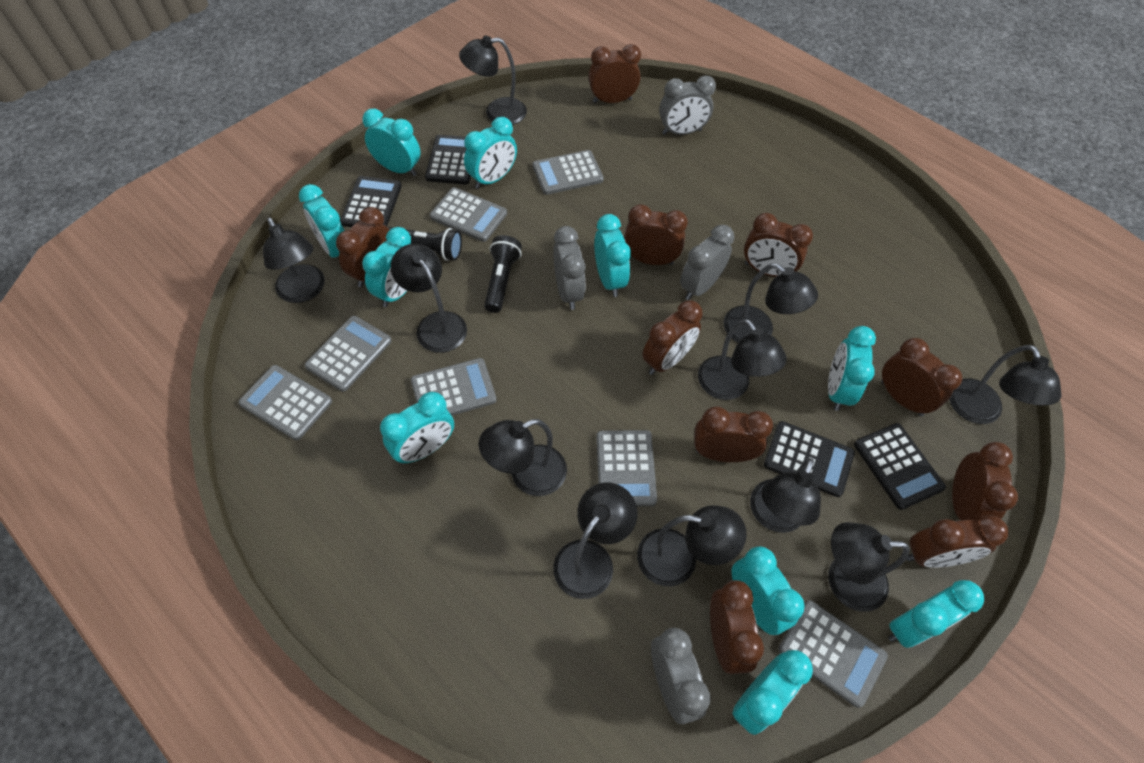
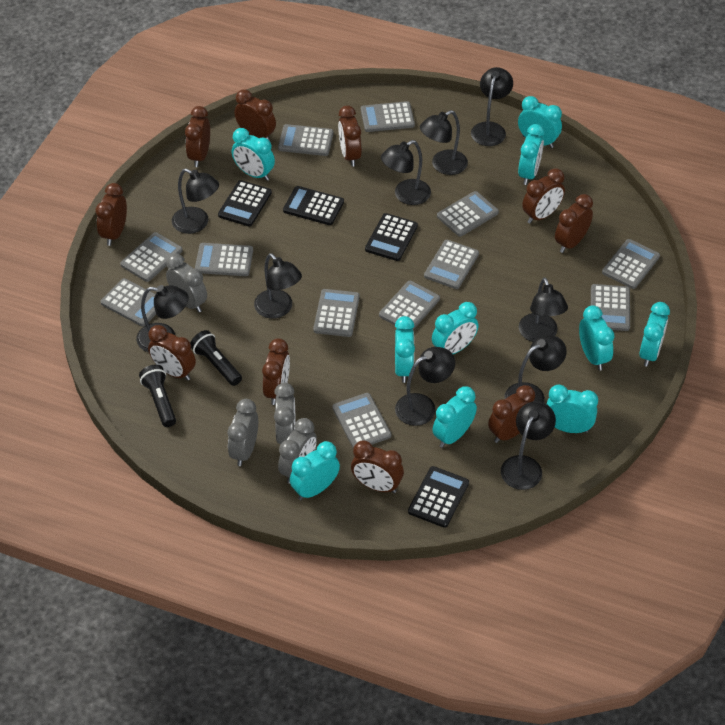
black lamp: [263,217,325,303] [391,244,467,353] [459,36,527,125] [479,419,567,496] [553,483,637,599] [637,505,747,586] [698,319,787,400] [723,263,818,343] [750,458,821,533] [828,522,910,612] [949,345,1062,424] = 11 -> [136,285,189,352] [172,169,219,234] [254,253,302,319] [381,140,431,205] [395,347,455,426] [420,110,468,175] [471,67,513,146] [501,401,556,490] [504,335,567,403] [519,278,568,342] = 10
grey calculator: [238,365,332,440] [305,316,392,392] [411,358,497,415] [430,187,507,242] [532,150,604,195] [596,430,657,507] [779,600,888,708] = 7 -> [100,278,156,327] [120,232,183,282] [195,243,253,276] [278,124,333,156] [313,289,360,337] [332,393,391,448] [361,101,415,132] [379,281,440,330] [424,240,479,289] [437,191,499,237] [591,284,630,331] [602,239,660,289] = 12

